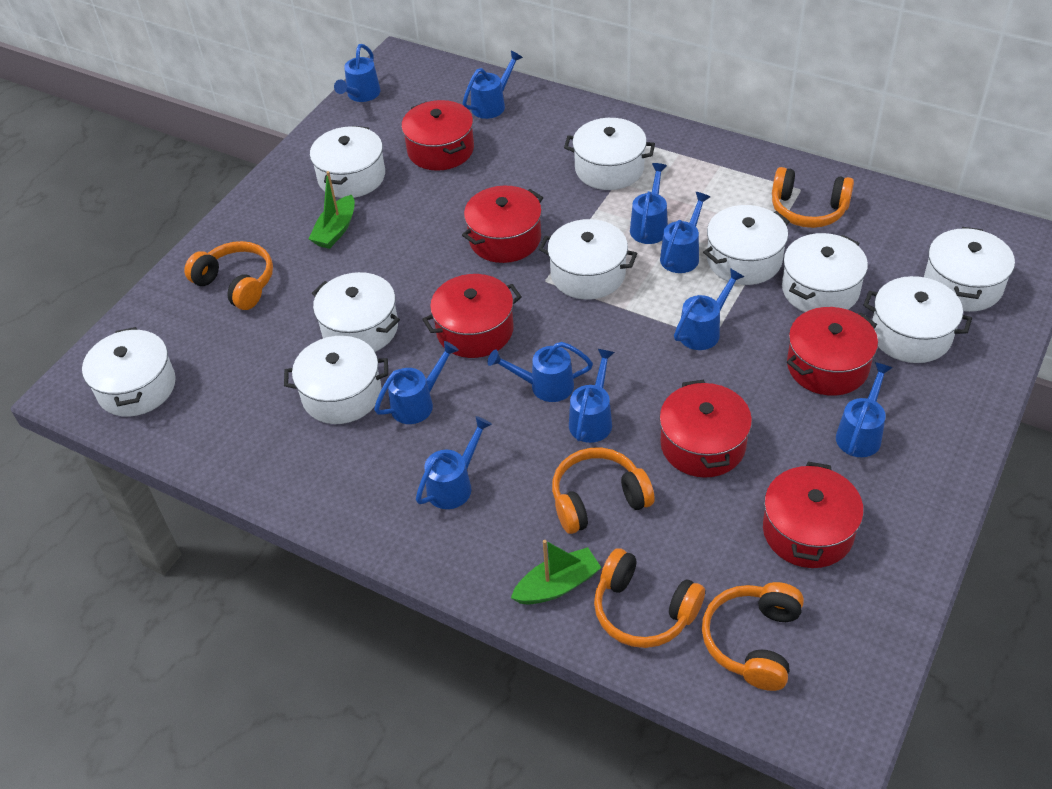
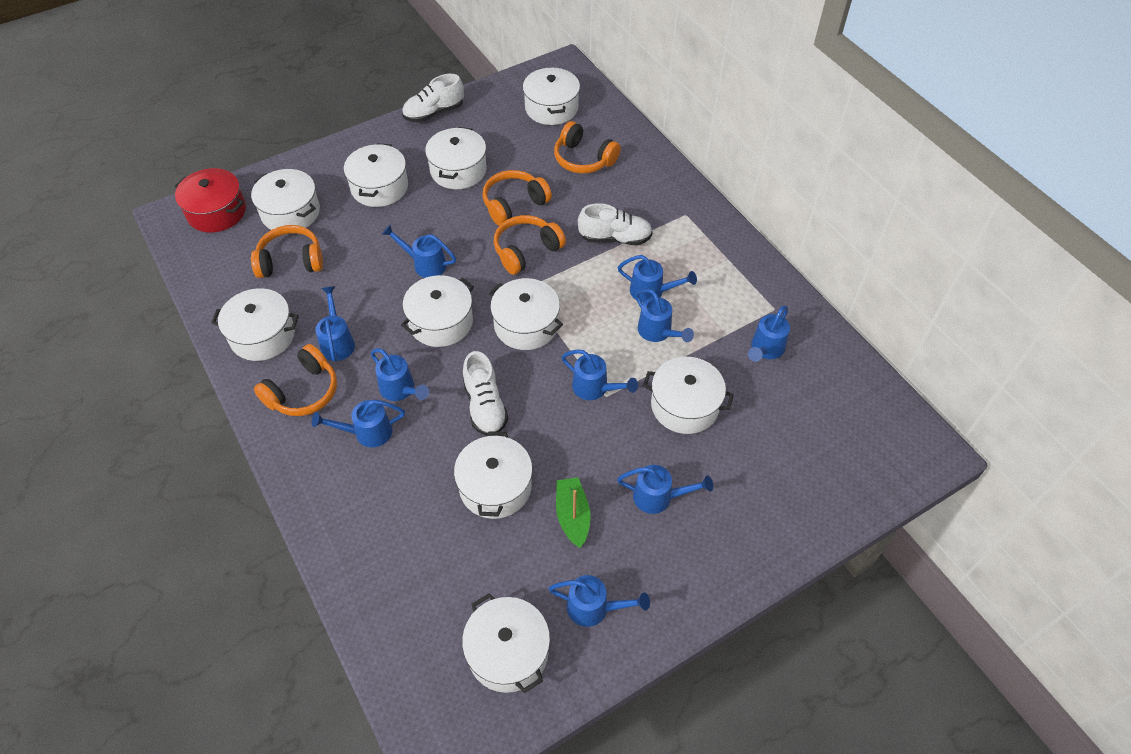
green boat: [309,171,355,249] [511,540,602,604] = 2 -> [556,477,591,548] = 1
red pot: [401,100,474,171] [422,274,522,358] [462,186,543,263] [659,380,752,478] [763,462,864,568] [787,307,878,396] = 6 -> [174,168,246,232] = 1
white shoe: none = 0 -> [402,74,464,122] [463,351,508,436] [578,203,653,245] = 3

